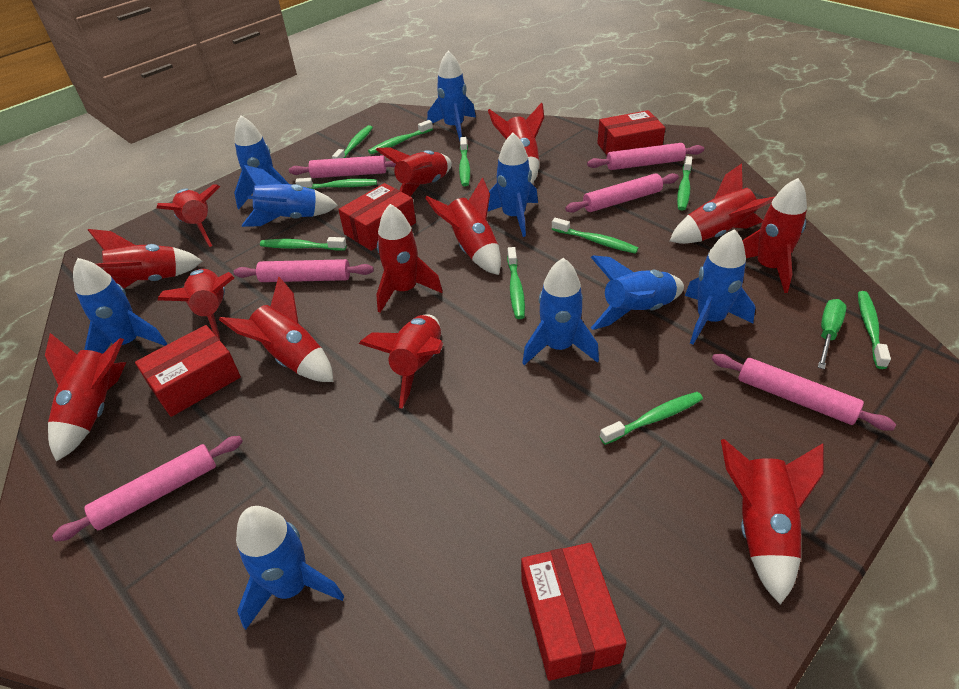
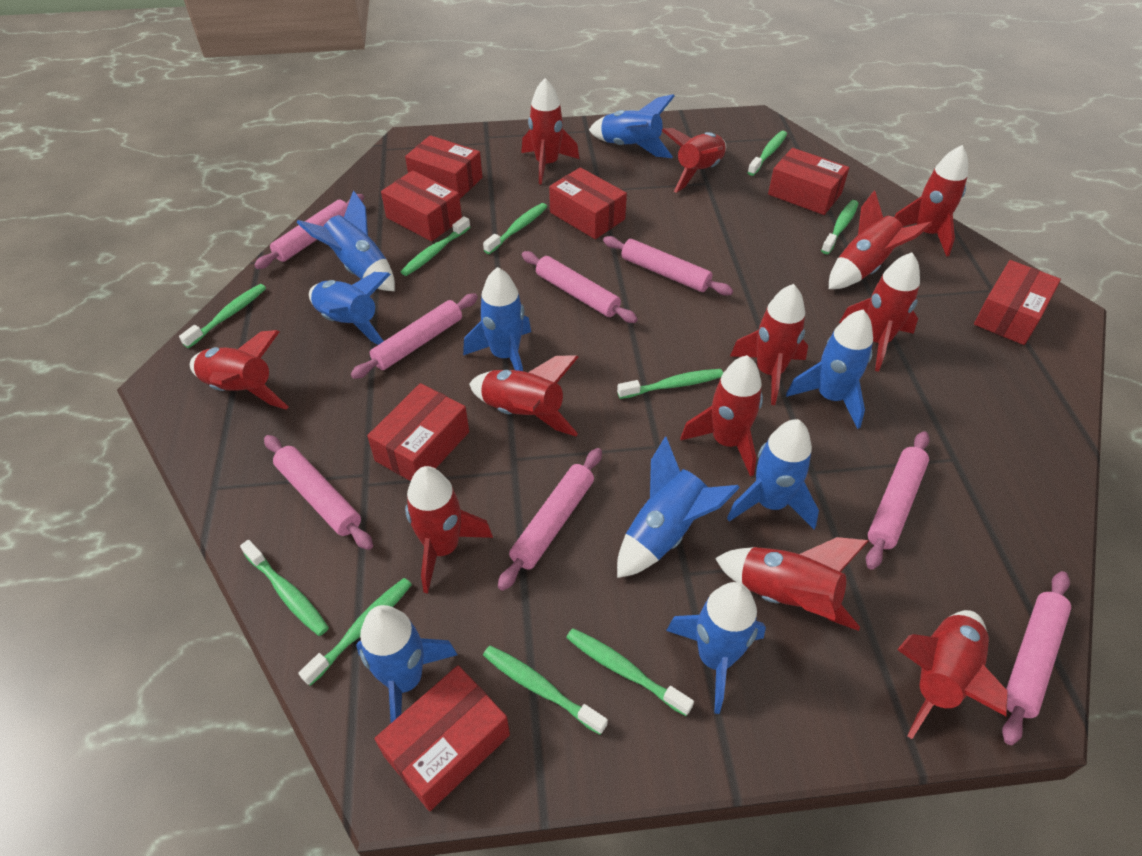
green screwdriver: [818,299,847,369] = 1 -> none = 0
pink rolling pin: [52,436,243,542] [233,259,374,282] [289,155,396,178] [565,173,679,213] [587,143,704,170] [712,354,896,431] = 6 -> [254,194,364,269] [264,435,373,550] [351,293,478,379] [498,448,602,591] [522,251,638,323] [603,236,733,296] [866,431,930,570] [1002,571,1071,745] = 8
red box: [135,325,241,417] [338,183,416,251] [521,543,627,681] [597,110,665,155] = 4 -> [367,383,469,481] [375,665,510,811] [381,170,462,241] [405,135,482,199] [549,167,627,239] [768,148,849,215] [974,260,1061,345] = 7
red rocket: [45,333,126,462] [88,229,202,289] [157,184,220,247] [158,269,234,339] [219,276,333,382] [359,314,443,409] [376,148,452,197] [376,204,443,312] [425,177,501,275] [488,102,544,184] [670,163,775,244] [721,439,824,605] [742,178,807,293] = 13 -> [190,330,288,409] [405,466,493,593] [469,355,578,436] [521,78,579,185] [661,128,726,193] [681,355,763,477] [715,537,868,631] [730,284,808,405] [829,191,932,289] [839,253,920,371] [894,145,968,257] [897,610,1008,739] = 12

